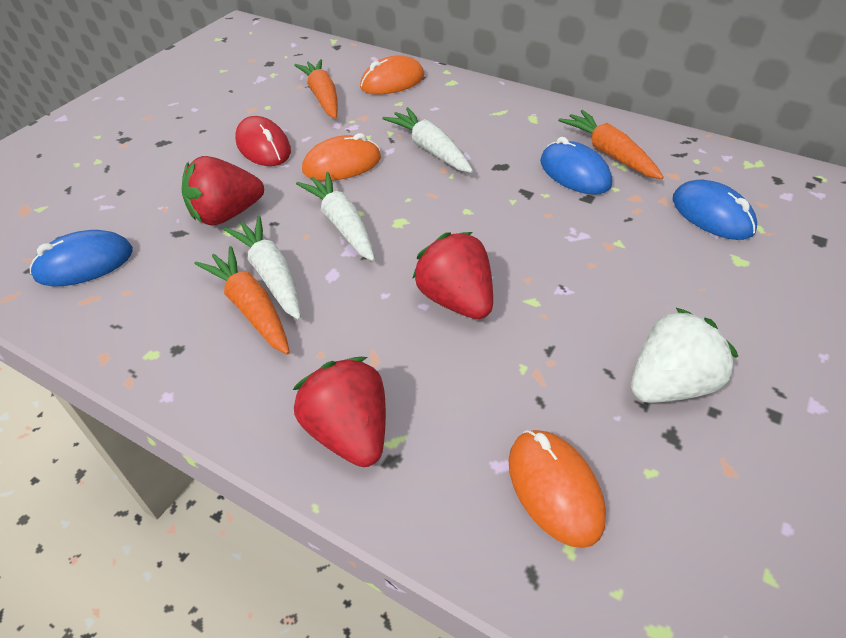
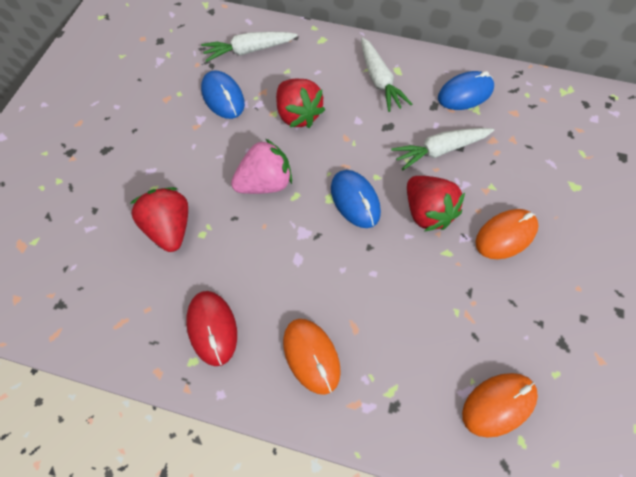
orange carrot: [195,246,290,355] [294,59,338,119] [558,110,664,179] = 3 -> none = 0
pink strawberry: none = 0 -> [231,138,292,194] = 1
white strawberry: [631,307,738,403] = 1 -> none = 0

